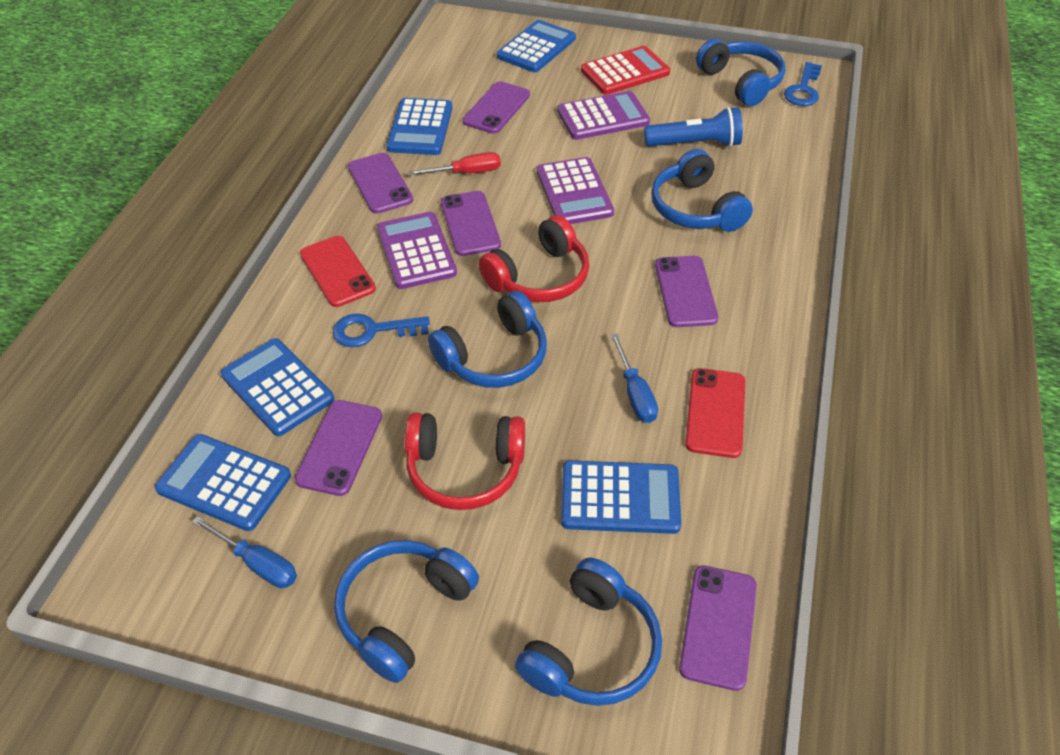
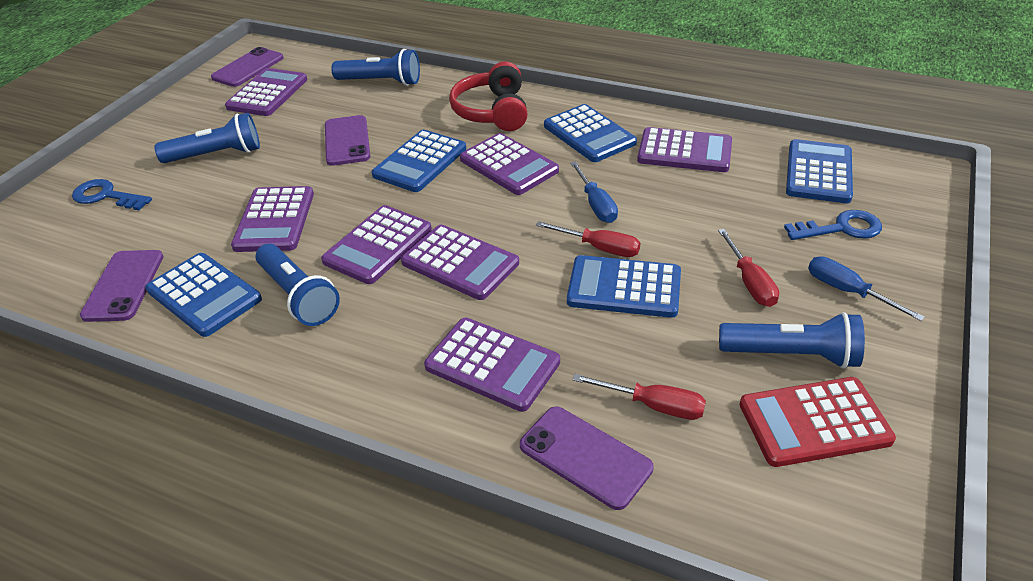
blue flashlight: [644,107,743,147] = 1 -> [154,113,260,163] [256,244,340,326] [331,49,420,86] [719,312,865,369] = 4
blue headphones: [334,540,479,683] [428,291,547,388] [515,558,662,706] [651,149,753,232] [696,39,786,106] = 5 -> none = 0
purple calculator: [377,212,457,289] [537,157,614,224] [557,91,650,140] = 3 -> [225,68,307,116] [231,186,314,252] [321,205,432,284] [401,225,519,300] [424,318,560,412] [460,133,559,195] [637,127,732,172] = 7
purple phone: [295,400,382,496] [348,153,413,214] [441,191,501,256] [463,81,530,134] [655,256,718,327] [679,565,757,691] = 6 -> [80,250,164,322] [211,47,284,87] [325,115,370,166] [520,407,654,510] = 4
red headphones: [405,413,525,510] [479,215,590,302] = 2 -> [449,61,528,131] = 1
red phone: [300,236,376,307] [685,368,745,458] = 2 -> none = 0
red screwdriver: [408,152,501,176] = 1 -> [536,221,640,257] [572,374,706,420] [718,229,779,307] = 3

